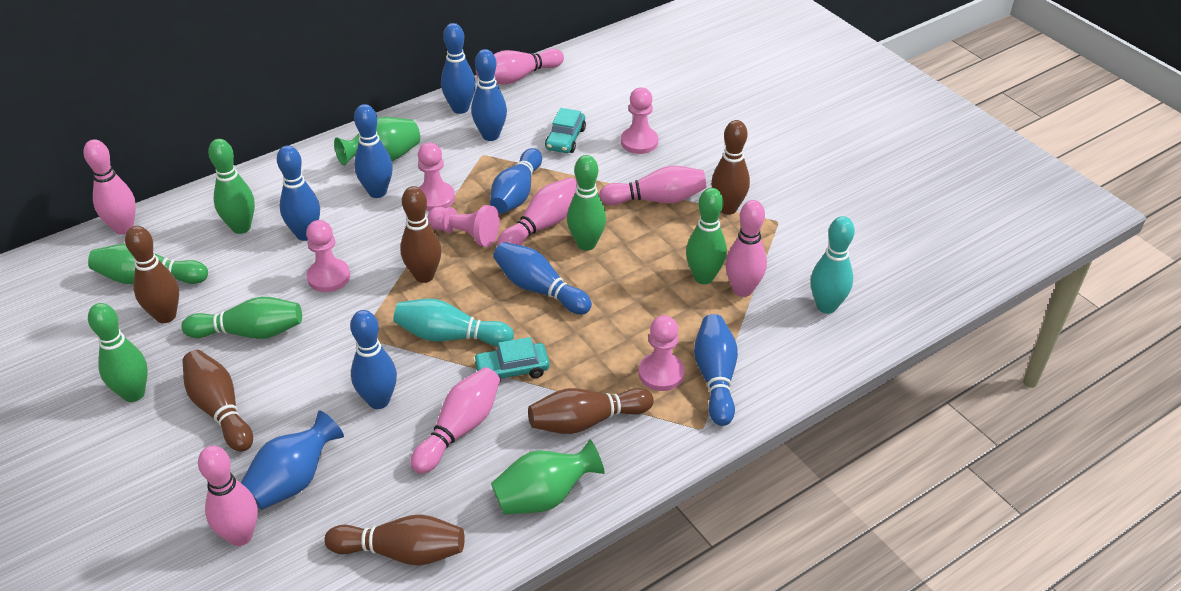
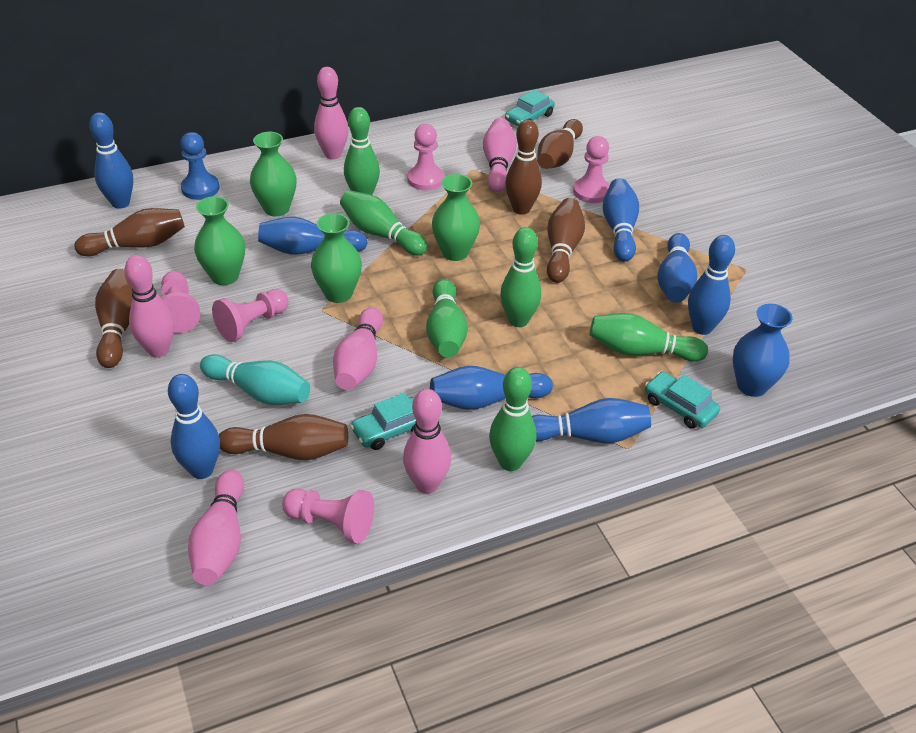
blue pawn: none = 0 -> [180,132,220,200] = 1
green vase: [334,117,420,166] [491,439,605,514] = 2 -> [194,196,245,285] [250,132,297,216] [311,213,362,303] [432,174,480,261] = 4
pink bowling pin: [83,139,136,235] [198,446,258,546] [410,367,500,474] [476,48,564,84] [497,177,577,246] [599,166,706,205] [725,200,767,297] = 7 -> [125,255,174,358] [188,470,244,585] [314,67,349,159] [333,307,383,390] [403,389,451,494] [483,118,517,192] = 6
turquoise bowling pin: [393,299,514,346] [811,216,855,314] = 2 -> [200,354,310,405] = 1
turquoise car: [473,337,550,381] [545,108,586,153] = 2 -> [350,393,416,450] [505,89,555,126] [645,372,720,429] = 3

